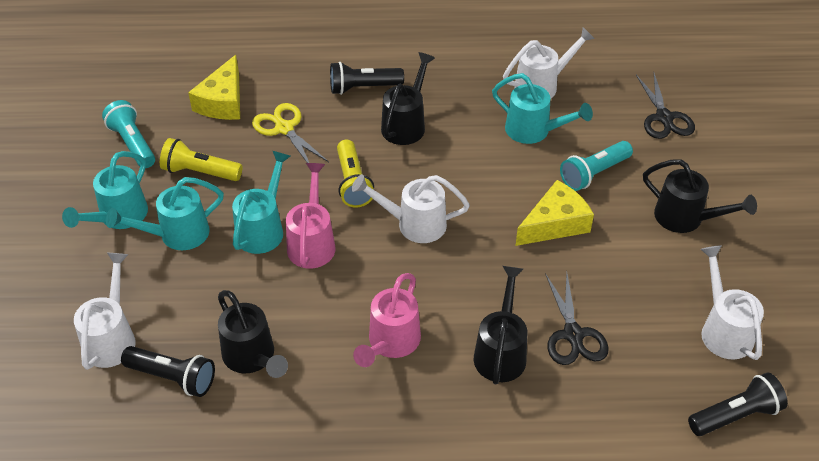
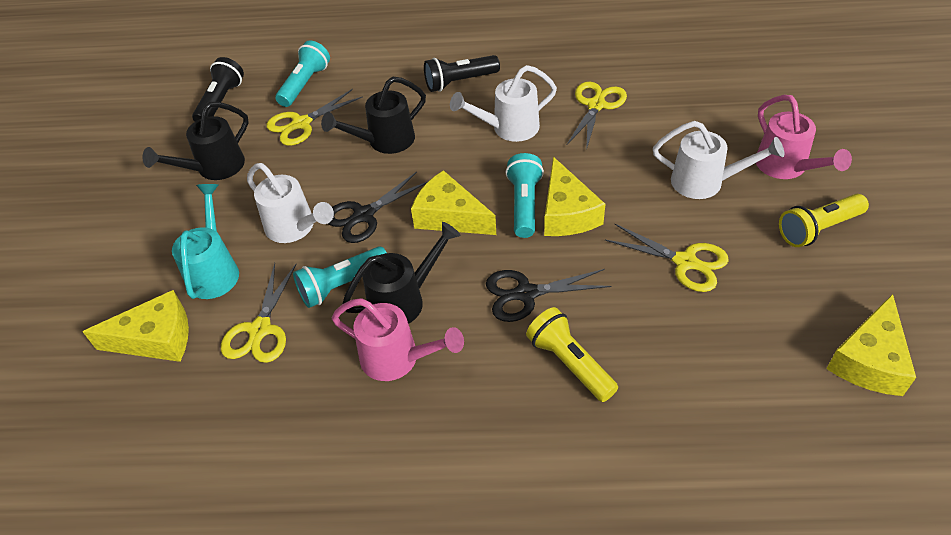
black flashlight: [121,346,215,397] [330,62,404,95] [688,372,788,436] = 3 -> [192,57,244,122] [424,55,500,92] = 2
black watering can: [218,290,288,378] [381,52,435,145] [474,266,527,385] [643,159,757,233] = 4 -> [142,102,249,180] [321,77,426,154] [342,222,461,324] = 3
turquoise flashlight: [102,100,155,168] [560,141,633,191] = 2 -> [275,40,330,107] [293,246,387,308] [505,153,544,238] = 3
turquoise watering can: [62,151,148,229] [106,177,224,250] [232,151,290,254] [492,73,593,144] = 4 -> [172,184,239,299] = 1
white watering can: [74,253,136,370] [351,174,470,243] [503,27,595,99] [701,245,764,360] = 4 -> [247,163,334,243] [450,65,557,142] [653,121,784,199] = 3
yellow cheese: [188,55,240,120] [516,180,594,246] = 2 -> [83,290,189,362] [411,170,496,235] [544,157,605,236] [826,294,916,396] = 4
yellow scissors: [252,103,329,163] = 1 -> [221,263,296,363] [266,89,363,146] [567,82,627,150] [605,224,729,292] = 4

